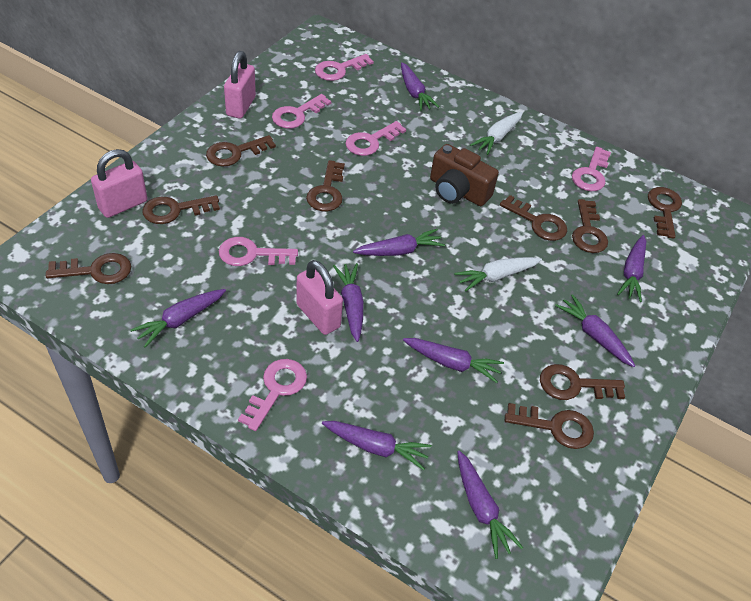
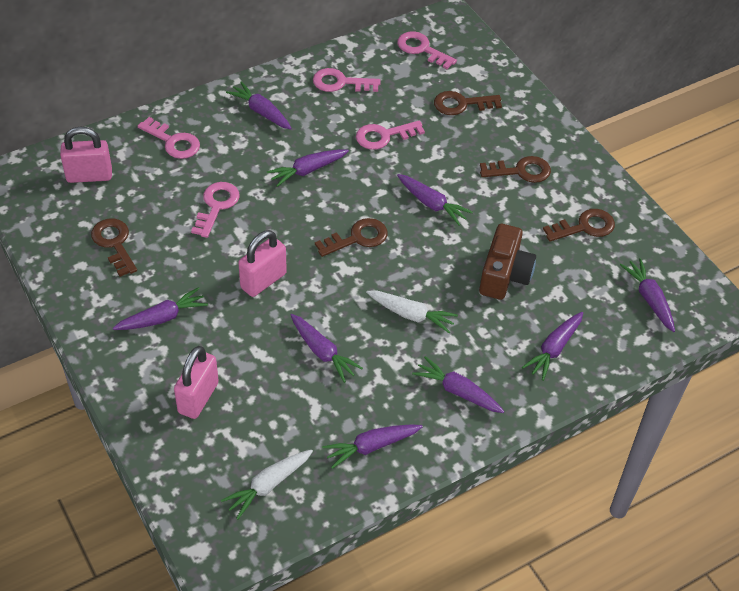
brown key: [46,253,131,284] [142,195,220,224] [206,135,276,166] [306,160,345,211] [500,195,567,241] [505,403,594,449] [540,364,625,400] [572,199,608,253] [648,187,682,239] = 9 -> [91,219,137,277] [315,218,388,257] [434,91,502,115] [480,156,551,183] [543,209,615,242] = 5
pink key: [219,237,298,266] [238,359,307,431] [272,94,331,129] [315,54,374,81] [345,121,406,156] [572,147,611,191] = 6 -> [138,117,200,159] [191,182,240,238] [313,68,381,92] [356,120,425,150] [397,31,457,69] = 5

